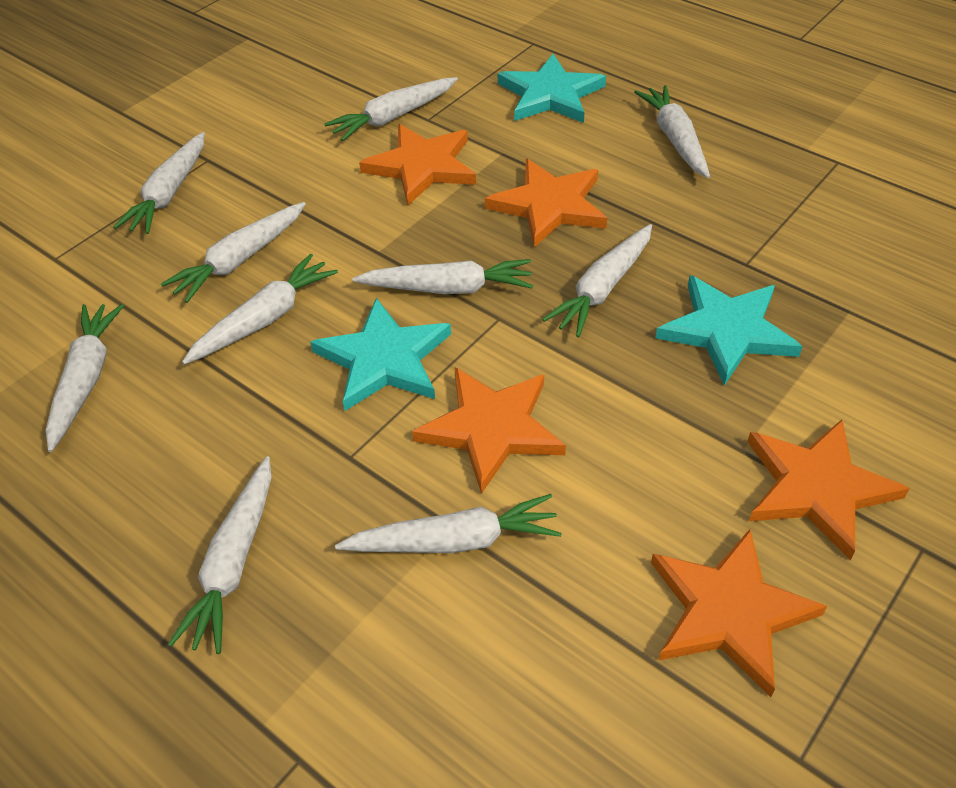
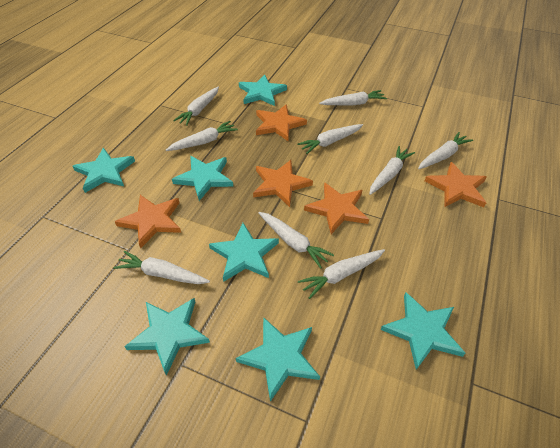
turquoise star: [310,298,451,411] [498,54,606,123] [655,275,803,386] = 3 -> [73,148,135,193] [124,298,210,376] [172,156,233,201] [209,223,279,282] [236,317,320,402] [239,74,287,106] [381,292,466,370] = 7
white carrot: [46,304,124,452] [113,132,205,234] [161,202,306,303] [168,456,272,654] [182,254,338,364] [324,77,458,141] [335,494,562,553] [352,259,533,294] [542,224,652,337] [634,85,710,178] = 10 -> [114,251,210,284] [166,121,238,151] [173,87,219,126] [258,212,334,269] [298,124,363,154] [298,249,385,299] [319,90,387,105] [369,146,415,195] [418,132,473,169] = 9

